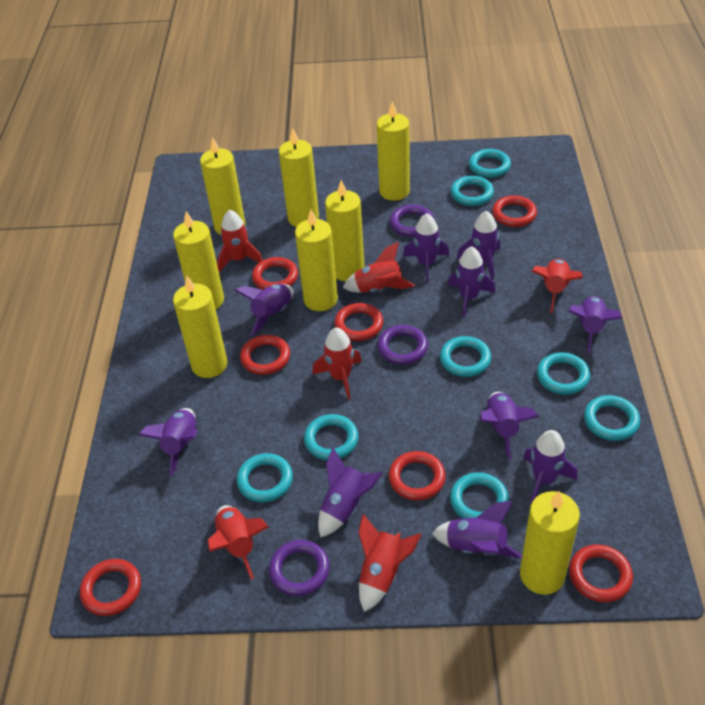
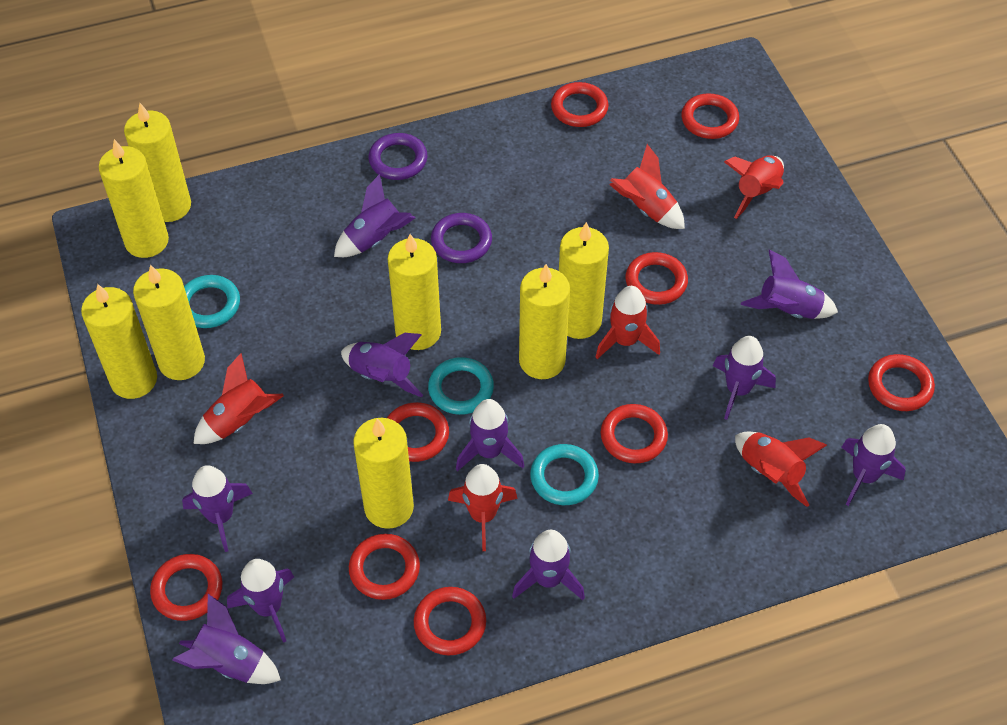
purple ring: [269,540,330,596] [378,325,428,365] [390,205,434,236] = 3 -> [369,133,427,180] [431,213,492,263] = 2
red ring: [80,559,141,616] [240,335,290,375] [252,257,298,290] [334,303,383,341] [389,451,446,500] [492,195,537,227] [569,544,633,602] = 7 -> [150,554,223,621] [349,534,420,600] [387,402,449,462] [414,587,486,655] [551,82,608,127] [601,404,668,463] [625,252,688,305] [681,93,739,139] [868,354,935,411] = 9
turquoise ring: [237,453,293,502] [304,414,358,460] [440,336,491,377] [450,176,494,206] [450,472,509,519] [469,149,511,178] [537,352,590,395] [584,395,640,441] = 8 -> [184,275,240,328] [428,357,494,415] [530,444,599,505] = 3

